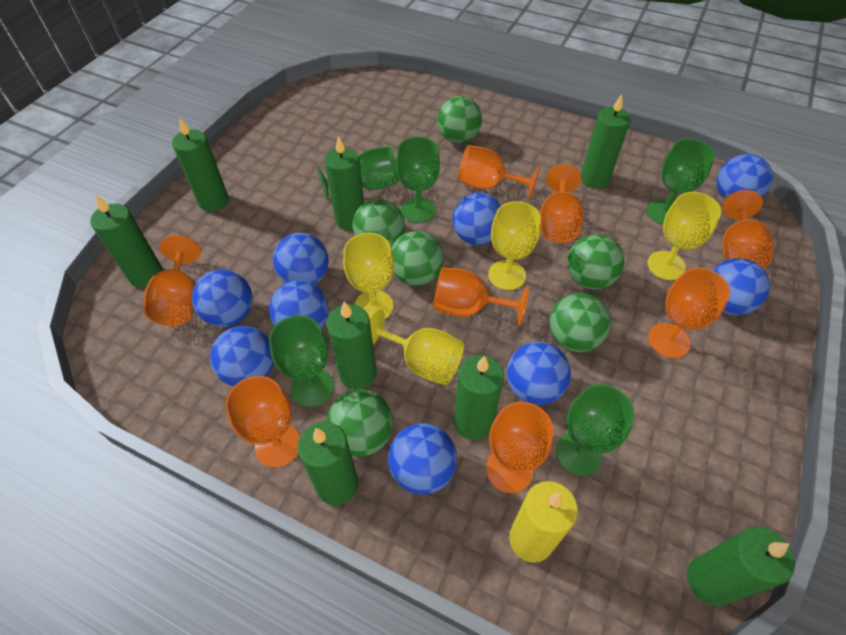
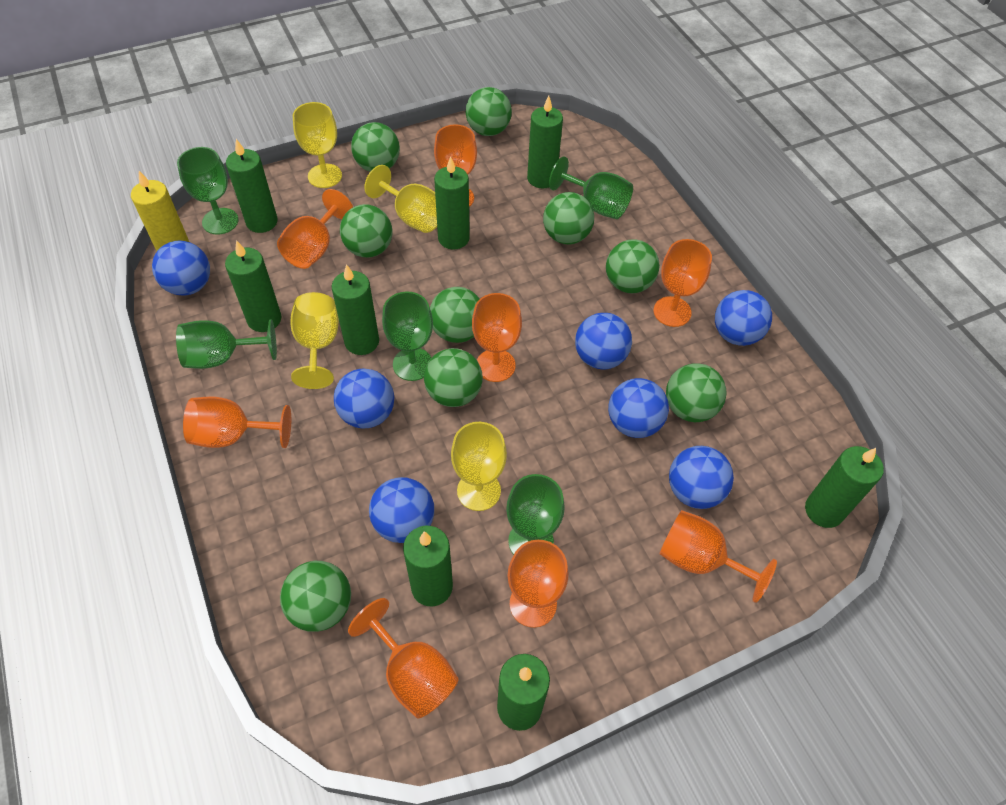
blue ball: [192,270,253,327] [210,326,274,387] [269,280,329,328] [273,233,329,284] [388,423,457,494] [452,192,501,245] [507,342,571,405] [712,258,770,315] [717,154,773,199] = 9 -> [152,241,210,296] [334,369,394,428] [369,477,434,543] [575,313,632,369] [608,378,669,438] [669,446,734,509] [715,290,772,346] = 7
green ball: [327,389,393,457] [353,199,405,248] [391,231,444,286] [437,96,482,143] [549,293,611,352] [567,234,624,290] = 6 -> [280,561,351,632] [340,204,393,258] [351,122,400,172] [424,348,483,407] [430,287,479,343] [466,87,512,136] [543,192,594,245] [606,239,660,293] [666,363,727,422] = 9

